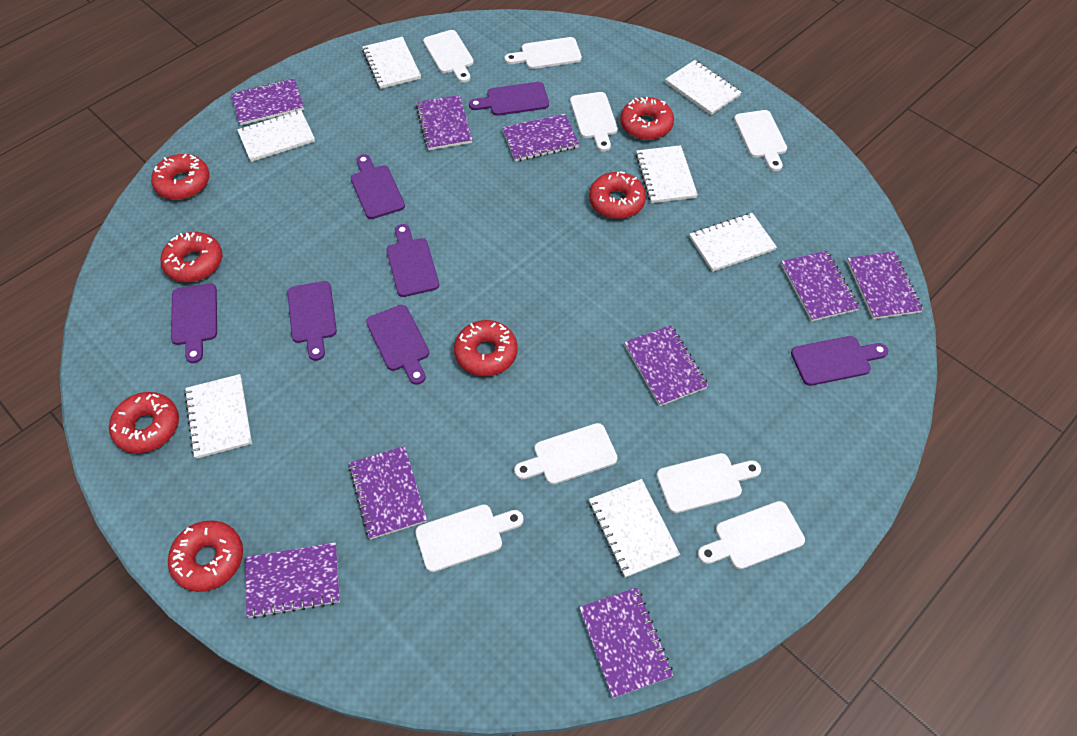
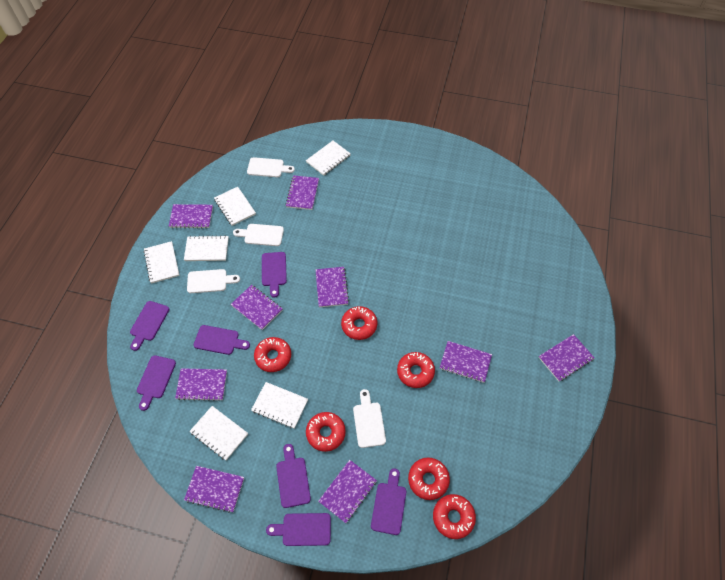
red donut: [109,392,179,454] [151,154,210,200] [161,232,222,282] [168,521,243,592] [454,320,517,376] [589,171,646,219] [620,97,674,140] = 7 -> [254,337,291,372] [306,412,346,452] [341,306,377,340] [397,352,435,388] [408,458,450,500] [433,494,476,539] = 6
white cutting board: [415,505,524,572] [423,30,474,83] [505,37,582,69] [514,423,618,485] [570,92,618,152] [657,453,761,513] [698,501,805,569] [734,110,787,171] = 8 -> [187,269,240,293] [233,224,284,246] [247,157,295,177] [353,389,386,448] = 4
white notebook: [184,374,252,459] [237,110,315,162] [362,37,421,89] [589,479,680,578] [636,145,698,203] [665,60,742,115] [690,213,777,272] = 7 -> [143,241,180,284] [184,235,229,261] [189,406,248,460] [214,187,256,226] [251,382,308,429] [306,141,351,176] = 6

